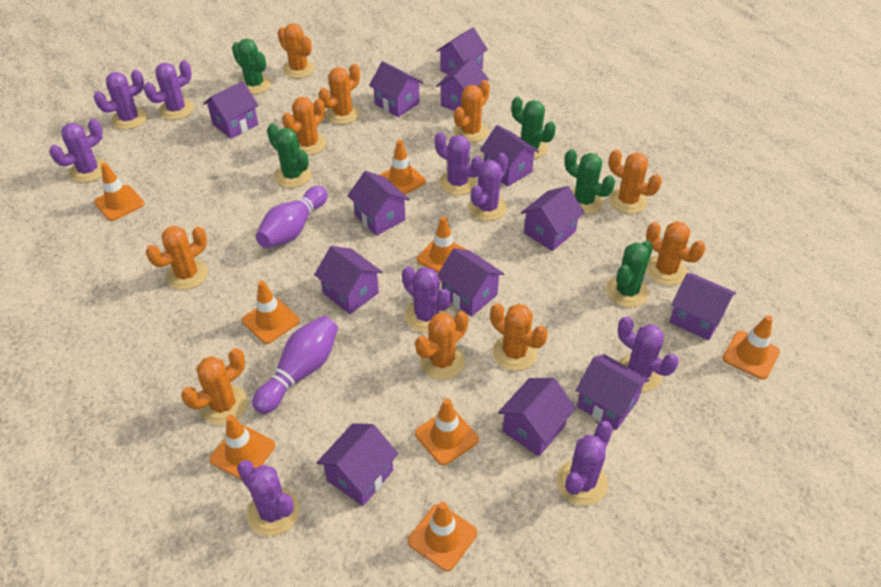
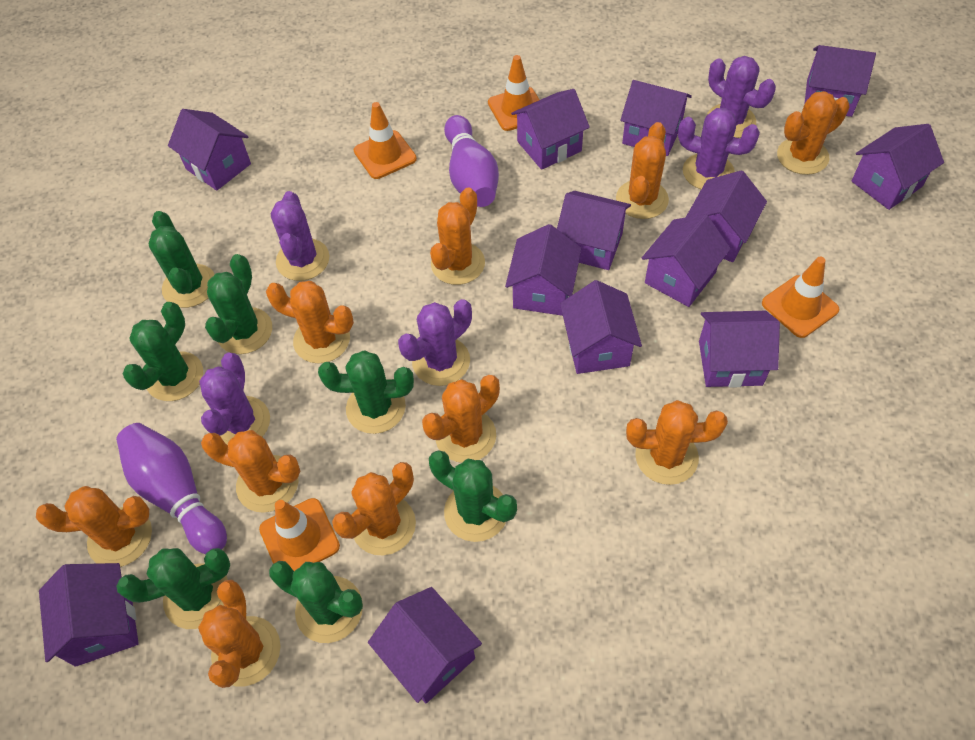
green cactus: [232,39,271,94] [267,124,312,188] [511,97,556,159] [565,149,615,214] [606,241,653,307] = 5 -> [116,548,230,629] [123,302,203,401] [148,211,215,308] [205,254,272,354] [269,561,363,643] [318,350,414,434] [429,450,517,542] = 7
orange traffic cone: [94,163,145,221] [209,415,275,480] [242,281,300,344] [380,140,426,194] [408,502,477,571] [415,398,479,465] [417,216,468,273] [723,315,780,379] = 8 -> [259,498,340,571] [354,102,417,179] [488,55,540,131] [762,257,839,338] = 4
purple cactus: [49,119,106,183] [94,70,147,129] [144,60,194,120] [237,460,300,536] [402,266,451,333] [435,132,483,195] [468,153,508,221] [557,421,613,505] [618,316,679,392] = 9 -> [199,353,270,445] [271,191,330,281] [398,299,472,386] [678,108,760,189] [706,56,776,138] = 5

